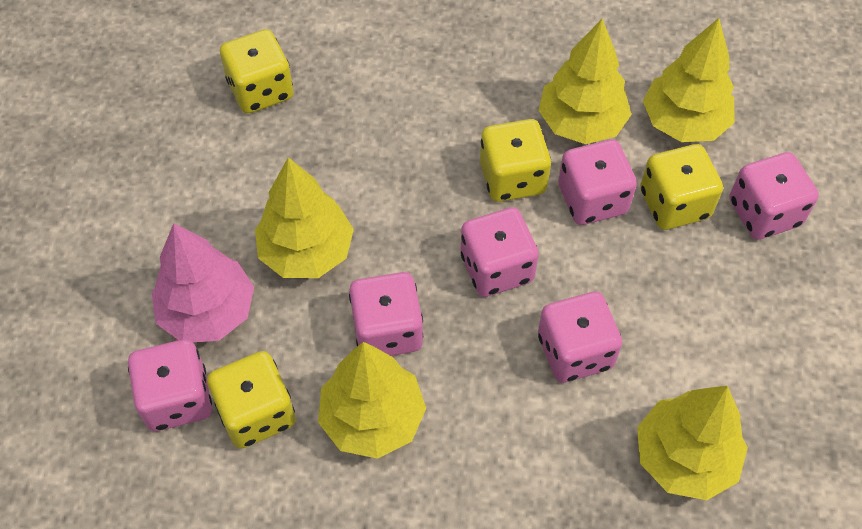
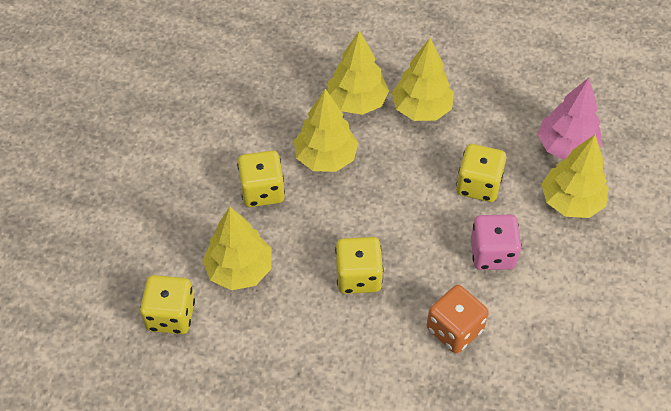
orange dice: none = 0 -> [426,285,489,353] = 1
pink dice: [128,339,212,431] [349,272,423,356] [461,207,539,297] [538,292,622,383] [558,140,637,225] [729,152,819,240] = 6 -> [471,215,522,270] = 1

